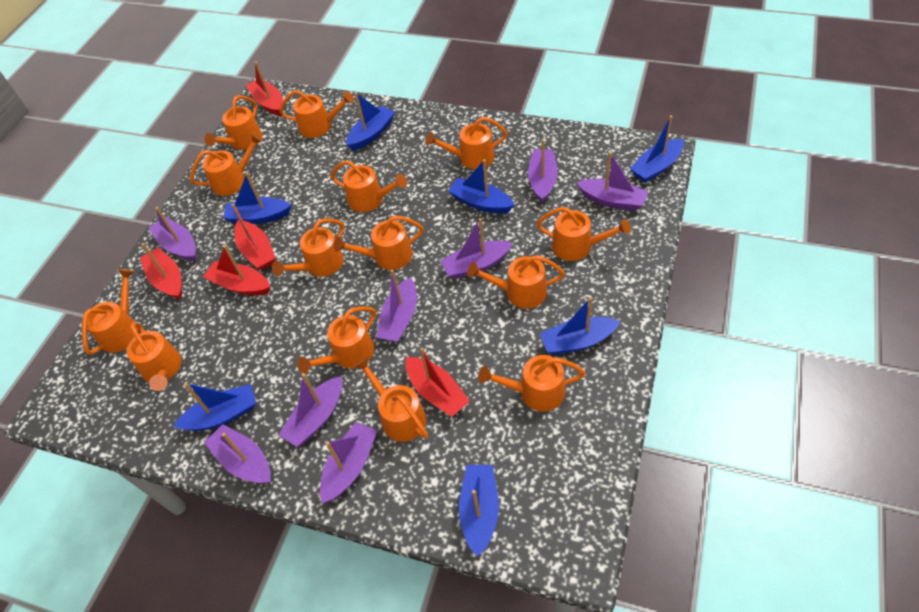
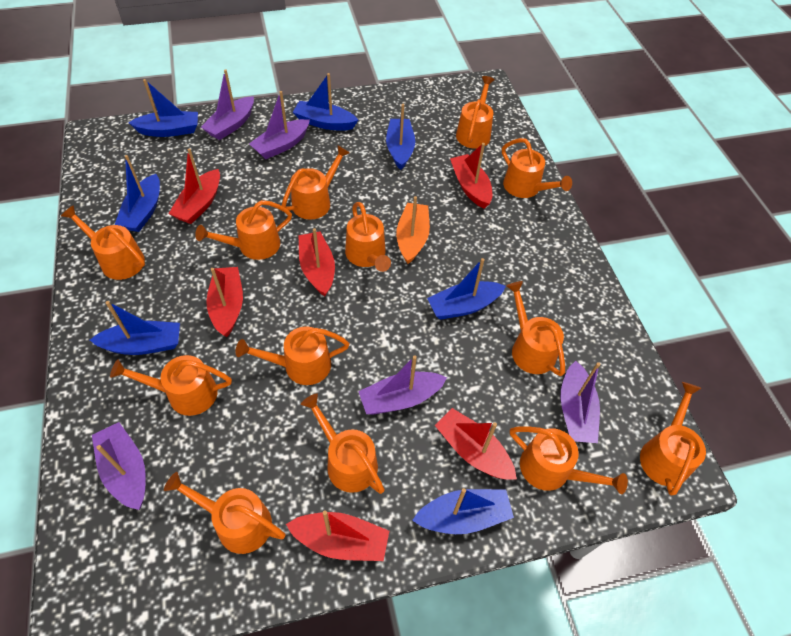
orange boat: none = 0 -> [396,196,430,264] = 1
orange watering can: [82,269,139,355] [127,322,181,391] [190,133,263,196] [204,95,263,150] [272,218,345,277] [279,90,354,138] [297,306,376,373] [330,160,407,212] [334,216,424,270] [353,356,428,442] [426,117,508,169] [467,255,565,309] [478,355,586,411] [536,207,631,261] = 14 -> [61,205,145,280] [110,355,232,416] [164,472,286,554] [195,200,292,260] [235,326,349,385] [282,145,350,219] [301,393,385,494] [345,202,391,272] [456,76,495,148] [502,138,572,198] [506,281,565,376] [510,426,628,494] [640,382,706,496] = 13
purple boat: [149,207,196,261] [204,424,271,483] [279,373,342,447] [320,422,377,503] [376,269,417,342] [440,218,512,279] [528,139,558,203] [576,152,648,211] = 8 -> [92,422,146,510] [201,69,254,140] [249,91,310,159] [358,355,447,415] [561,361,600,443] = 5
red boat: [140,243,182,299] [203,245,270,295] [232,204,275,270] [246,61,283,116] [405,348,470,417] = 5 -> [169,148,220,224] [206,267,243,337] [286,510,389,561] [299,228,335,296] [435,408,517,480] [450,143,493,209] = 6

